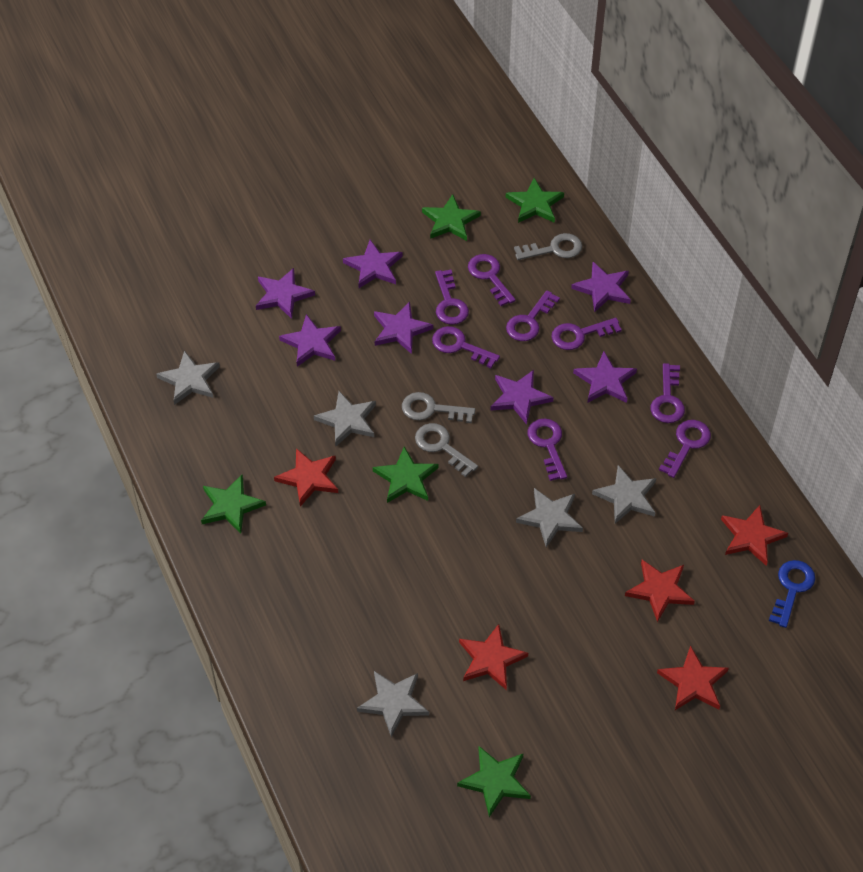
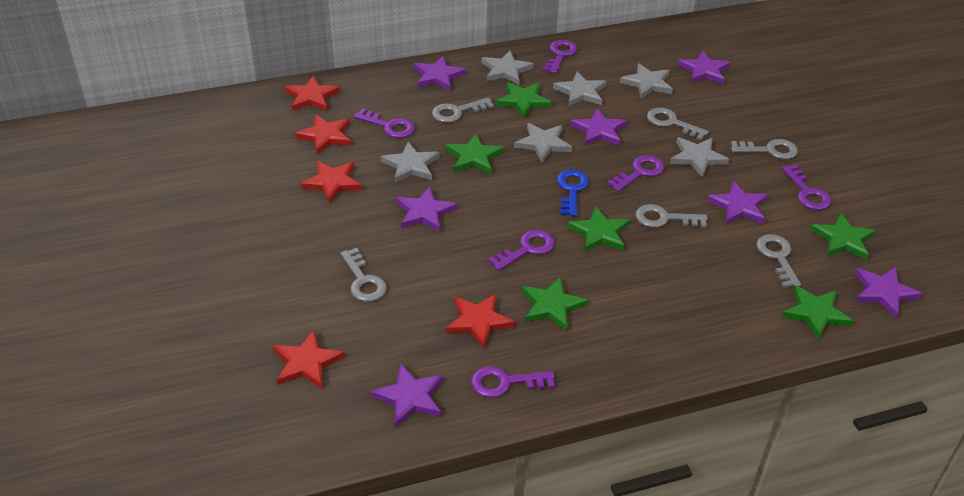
green star: [201,475,266,534] [373,446,438,503] [422,194,481,241] [457,746,531,817] [506,178,564,223] = 5 -> [445,133,504,174] [496,82,552,118] [522,277,588,331] [567,206,630,252] [782,285,853,339] [810,213,876,260] = 6
grey key: [402,392,475,423] [415,423,478,477] [514,233,582,260] = 3 -> [341,248,387,302] [432,97,494,123] [635,204,708,228] [647,107,709,140] [731,139,798,159] [756,234,801,288] = 6
grey star: [156,350,220,405] [314,391,376,446] [357,671,429,737] [516,488,583,547] [592,465,656,524] = 5 -> [380,142,439,183] [481,51,534,85] [514,123,572,162] [553,71,607,107] [620,63,673,99] [670,137,729,177] = 6
purple key: [432,326,500,368] [435,270,469,325] [468,254,516,306] [506,290,560,341] [528,419,567,481] [551,318,622,350] [650,363,685,423] [659,420,711,478] = 8 -> [354,108,415,138] [471,366,555,398] [488,230,554,271] [543,40,577,74] [607,155,664,192] [782,164,831,210] = 6

